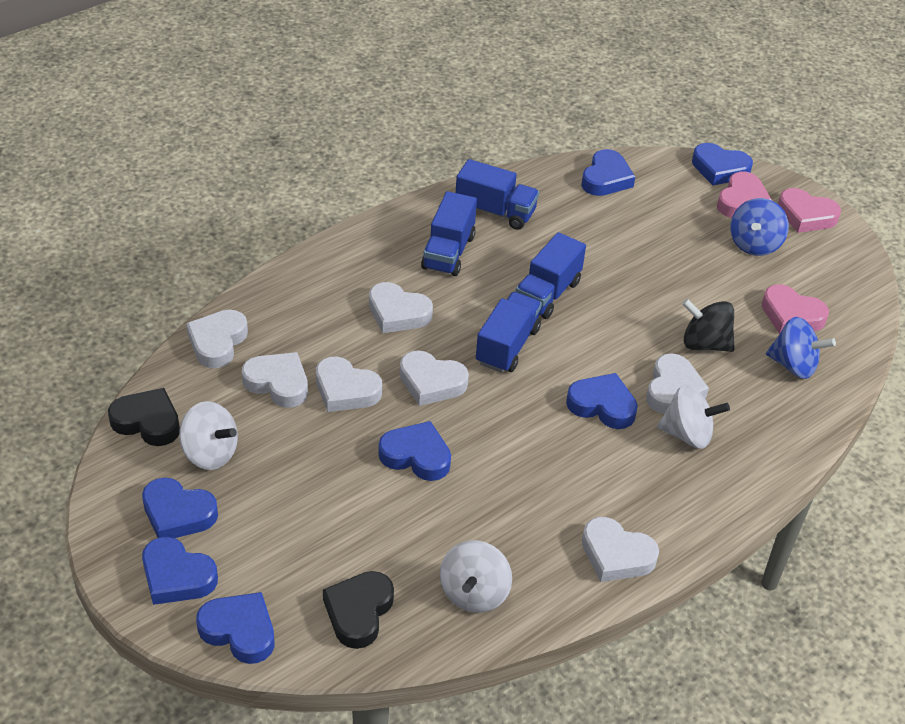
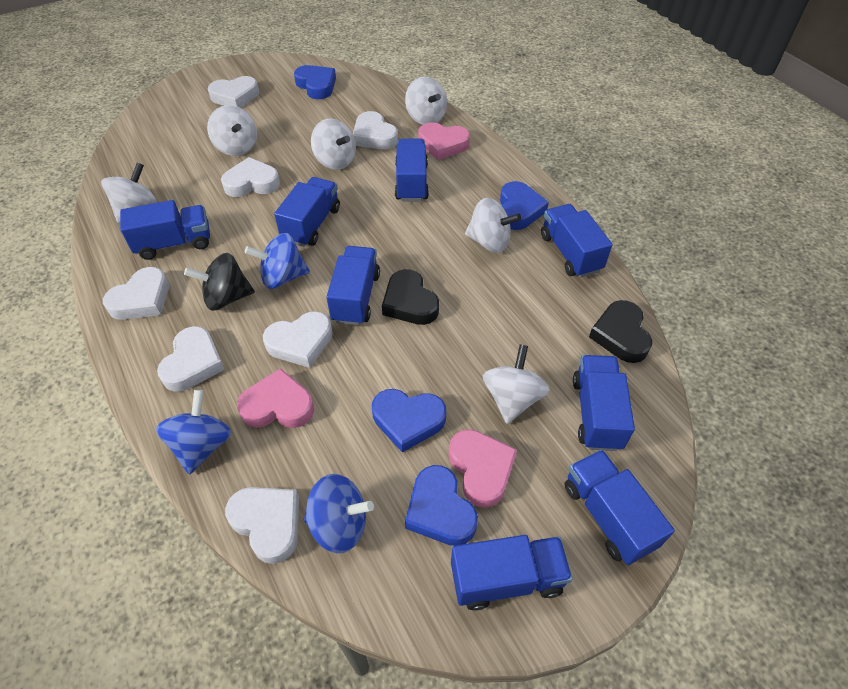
blue heart: [142,478,218,538] [142,537,218,605] [196,592,274,664] [378,421,451,481] [566,373,638,429] [581,149,635,196] [692,143,753,185] = 7 -> [294,65,336,99] [372,389,446,453] [405,465,478,546] [500,181,549,230] = 4
blue spinning top: [730,198,789,256] [766,317,836,379] = 2 -> [156,390,232,475] [245,233,310,289] [303,474,374,553] = 3
blue truck: [421,191,477,276] [456,159,539,230] [476,292,542,373] [515,232,586,319] = 4 -> [120,200,210,260] [274,177,340,247] [326,246,380,325] [395,138,429,202] [451,535,573,611] [541,204,613,278] [565,449,675,565] [573,355,635,451] = 8
white spinning top: [179,401,238,470] [440,540,512,613] [657,385,730,449] = 3 -> [101,162,157,223] [207,105,257,156] [311,118,356,170] [405,77,447,125] [465,198,521,253] [483,344,550,424] = 6

